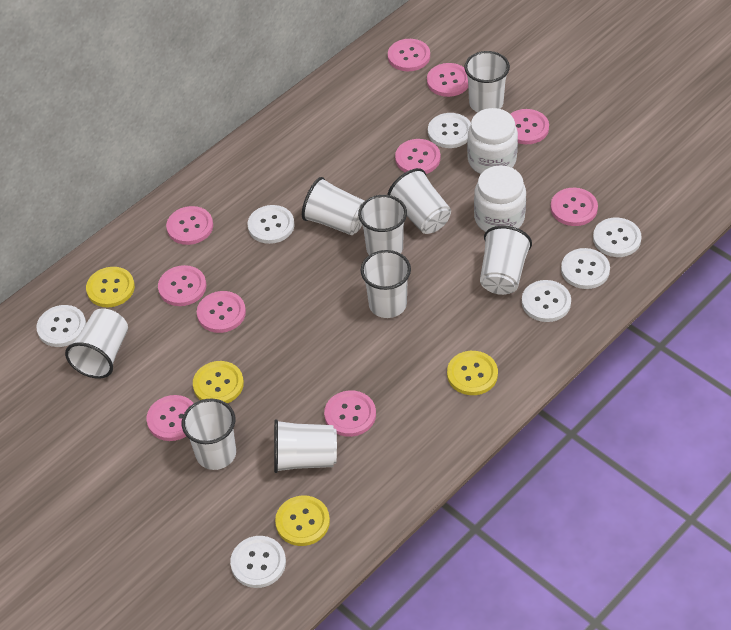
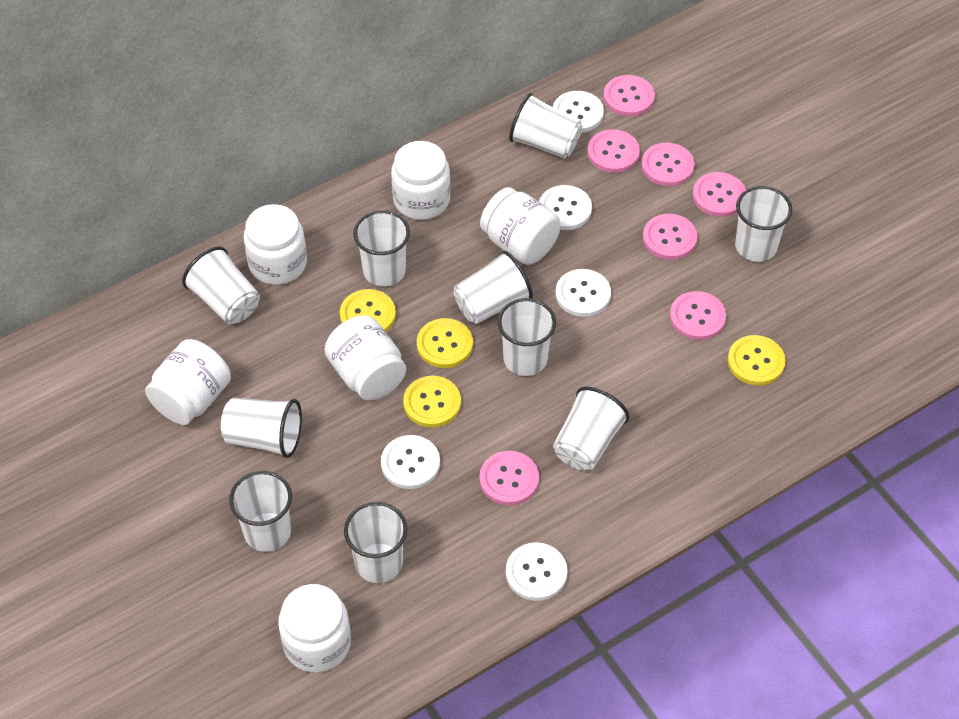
pink button: [146,395,194,441] [158,265,206,306] [166,206,213,245] [197,291,246,333] [324,390,376,437] [388,39,430,71] [395,139,440,174] [427,63,468,97] [511,109,549,144] [550,188,598,226] = 10 -> [480,451,539,506] [588,129,640,173] [604,75,655,116] [641,143,694,186] [643,214,697,260] [670,291,726,340] [693,172,746,217] = 7
white button: [36,305,86,347] [230,536,286,588] [248,205,294,244] [428,113,471,148] [522,280,571,322] [561,248,610,289] [593,218,642,257] = 7 -> [381,435,440,489] [506,543,568,601] [539,185,592,230] [553,91,604,133] [555,269,611,317] = 5
white cup: [65,308,128,379] [182,399,236,470] [274,419,337,473] [302,177,364,235] [358,195,407,255] [361,250,411,318] [387,168,451,234] [464,51,510,112] [480,226,532,295] = 9 -> [182,247,260,324] [221,398,302,458] [229,471,292,552] [344,502,407,583] [353,210,410,287] [454,251,533,324] [498,298,556,376] [509,93,582,159] [553,387,629,470] [735,186,792,262] = 10
white jar: [467,108,518,174] [474,165,526,232] = 2 -> [145,339,231,425] [244,204,307,285] [278,584,351,673] [324,316,406,400] [391,141,451,220] [480,187,561,265] = 6

